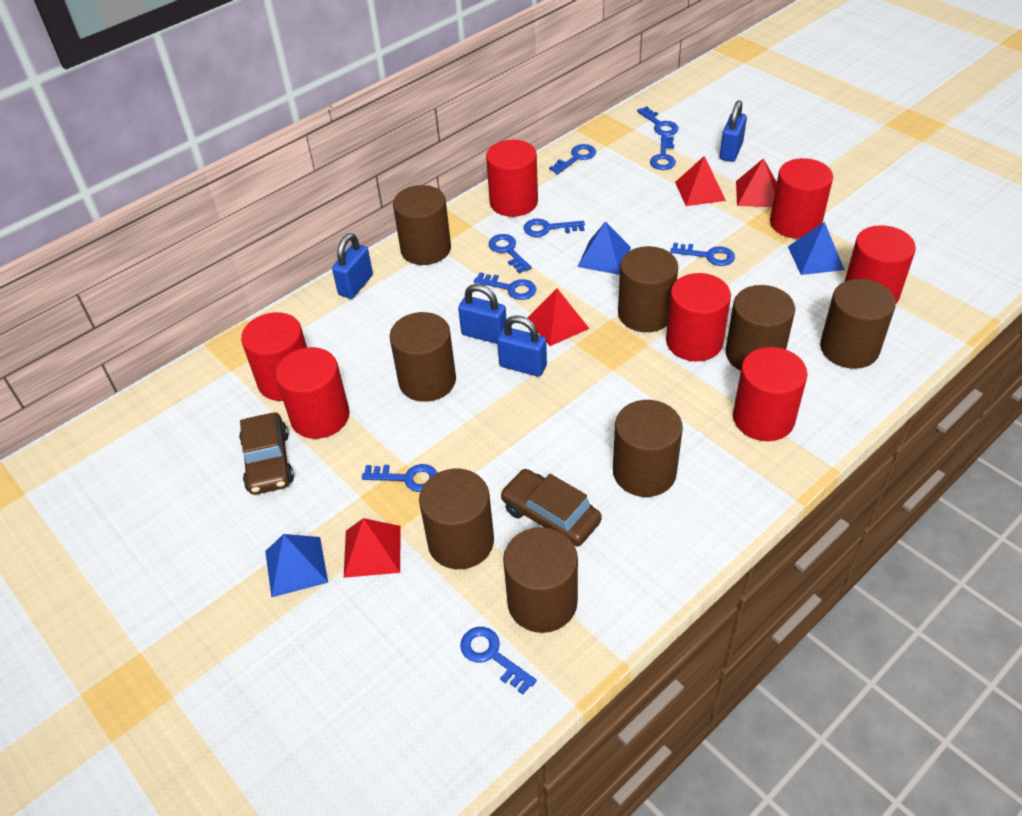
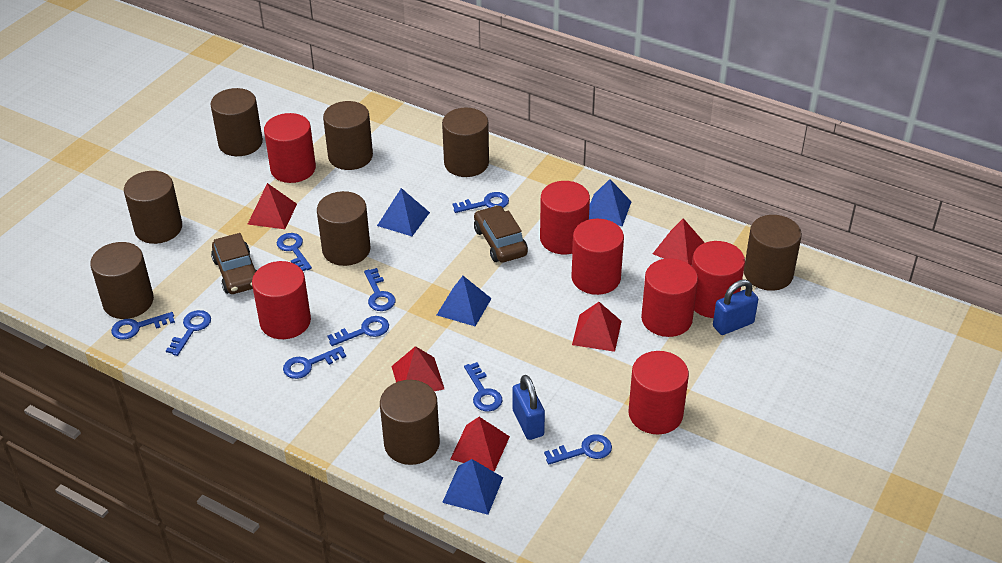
blue padlock: [332,233,373,299] [458,284,507,344] [497,315,547,377] [720,100,747,162] = 4 -> [513,375,545,440] [713,279,758,335] = 2
blue pyramid: [265,534,328,598] [578,221,631,275] [788,222,845,275] = 3 -> [377,188,430,236] [437,276,492,326] [442,459,503,515] [589,179,632,226] = 4
red pyramid: [344,518,400,578] [528,288,589,346] [675,156,726,206] [736,158,777,207] = 4 -> [248,183,297,229] [391,346,444,391] [450,417,510,471] [572,302,622,352] [653,218,705,265] = 5

